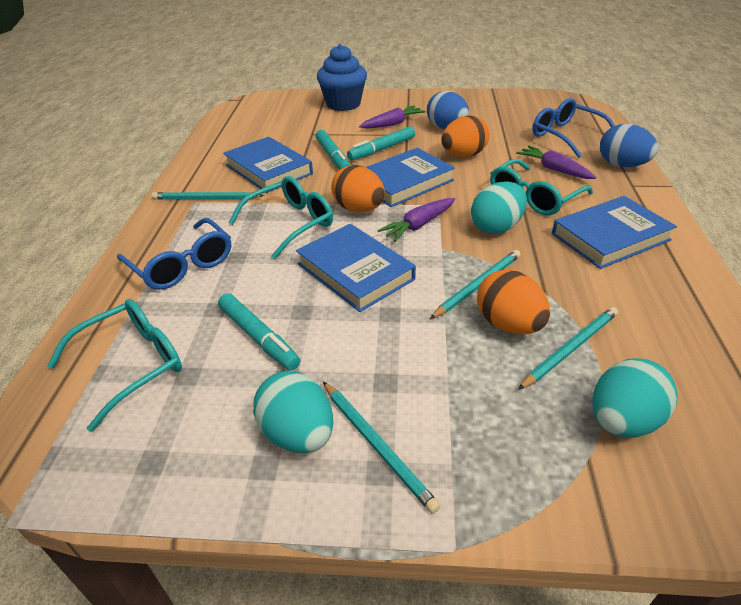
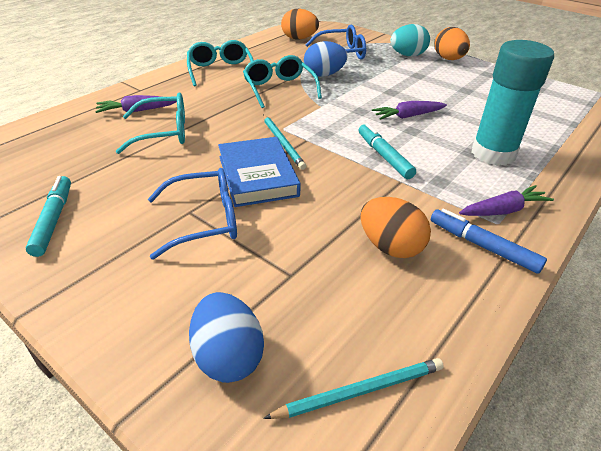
blue book: [223,137,313,193] [296,224,416,312] [366,148,455,207] [552,196,677,269] = 4 -> [218,137,301,207] = 1
blue cupcake: [317,44,367,111] = 1 -> none = 0
blue marker: none = 0 -> [431,209,547,274] = 1
turquoise egg: [253,371,333,453] [471,181,527,234] [592,358,678,437] = 3 -> [390,24,430,56] = 1
turquoise glue stick: none = 0 -> [471,40,554,166] = 1
turquoise marker: [218,293,300,371] [315,130,350,169] [347,126,415,161] = 3 -> [26,176,71,257] [359,123,416,179] = 2
turquoise pencil: [152,192,264,200] [323,382,440,514] [430,250,521,319] [518,307,618,390] = 4 -> [263,115,306,170] [263,358,444,419] = 2

